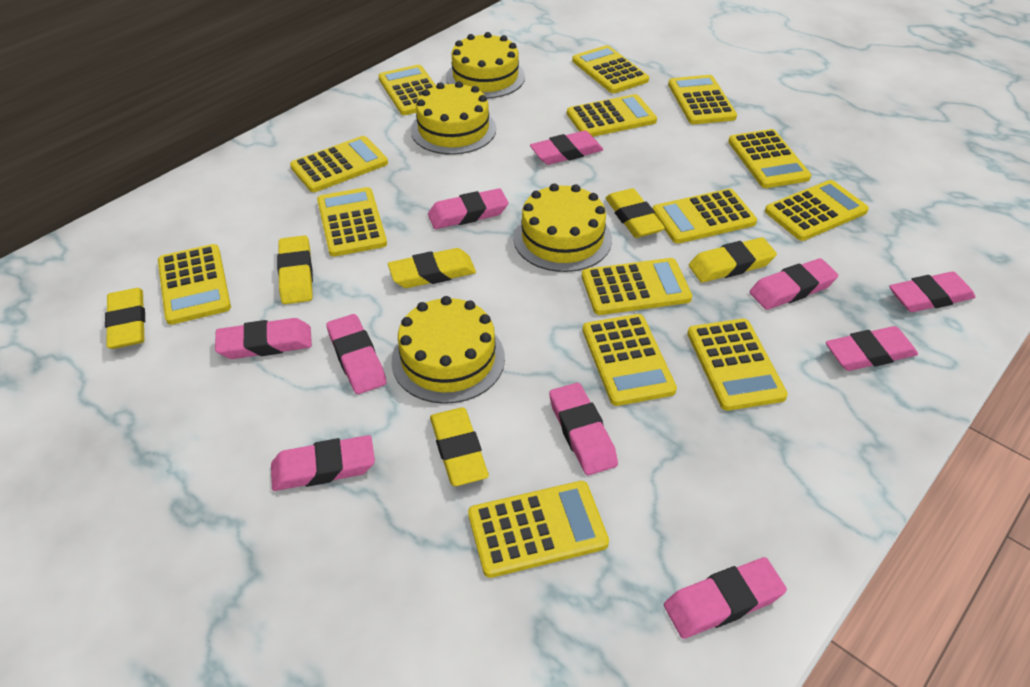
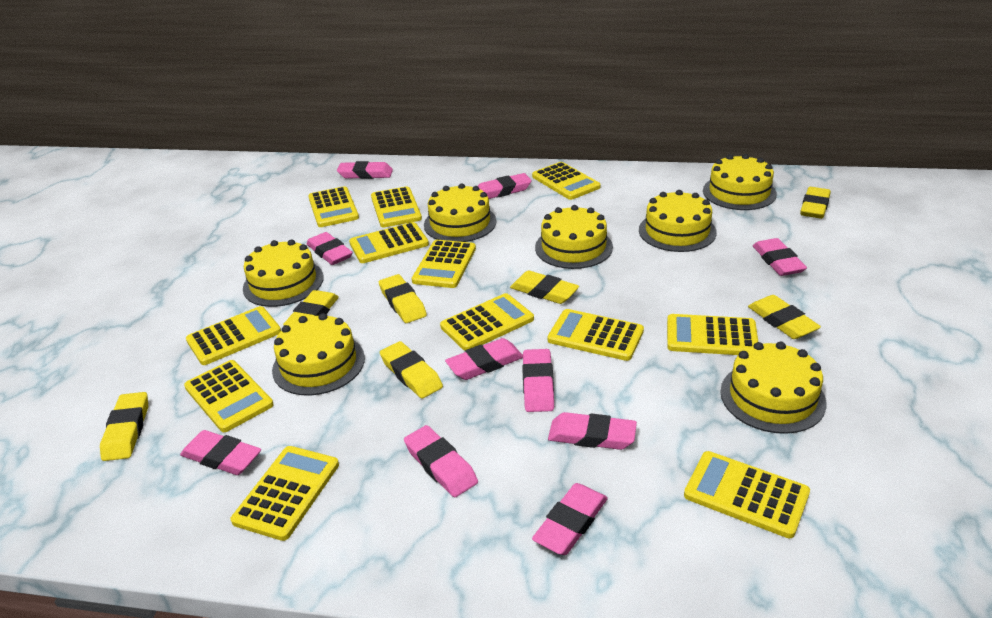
yellow cake: [392,296,505,404] [411,81,496,155] [446,32,525,99] [513,184,612,272] = 4 -> [243,240,324,307] [272,313,365,396] [424,183,497,242] [535,205,613,269] [639,190,717,252] [703,154,777,210] [720,342,826,434] = 7
yellow calculator: [158,244,231,325] [290,136,388,192] [317,187,387,257] [378,65,436,115] [468,481,609,578] [567,94,657,137] [572,45,649,93] [582,258,692,315] [583,314,677,406] [653,188,757,244] [668,75,737,124] [687,319,788,411] [728,129,811,188] [765,180,869,241] = 14 -> [184,360,274,432] [186,306,281,365] [231,446,339,541] [308,186,359,227] [349,222,429,263] [371,186,422,228] [412,240,476,288] [440,293,534,351] [532,162,601,200] [548,309,644,361] [667,314,758,355] [684,451,810,538] = 12
yellow eraser: [105,288,145,349] [277,235,313,304] [388,248,476,288] [430,408,489,486] [606,188,665,238] [689,237,777,283] = 6 -> [100,392,148,461] [283,290,339,326] [379,274,427,323] [380,341,443,399] [510,270,579,304] [748,295,821,339] [800,187,831,219] = 7

